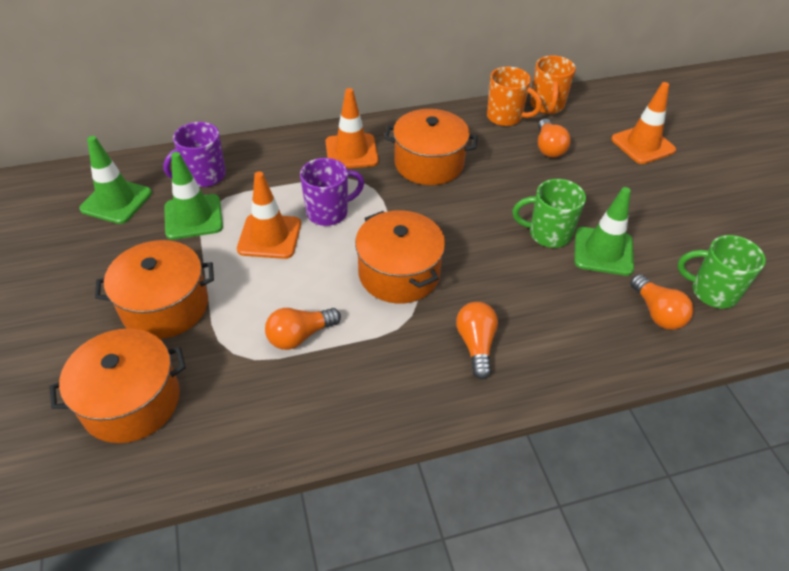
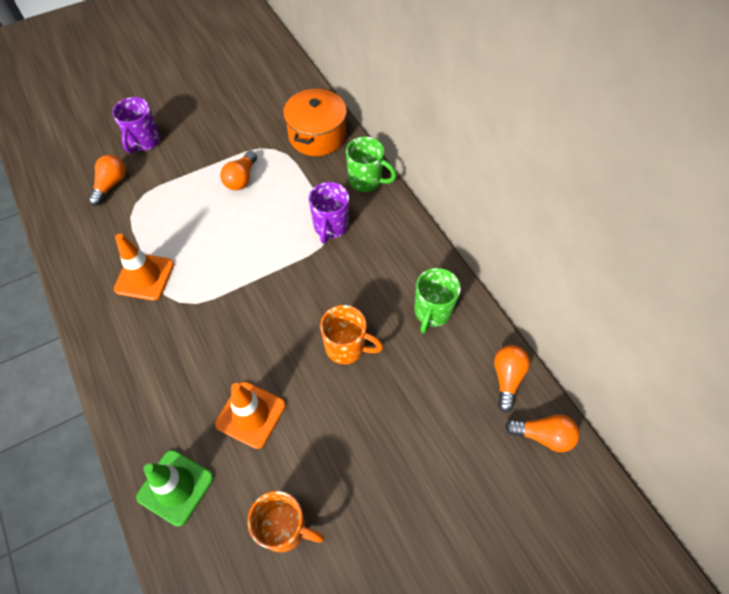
green traffic cone: [79,136,152,224] [164,152,223,240] [574,187,634,276] = 3 -> [136,450,214,527] = 1
orange pot: [49,328,186,443] [95,240,214,339] [355,210,445,304] [384,109,478,185] = 4 -> [283,88,347,156] = 1
orange traffic cone: [237,171,301,259] [326,88,379,168] [611,82,676,164] = 3 -> [114,234,174,301] [215,382,286,449] = 2

